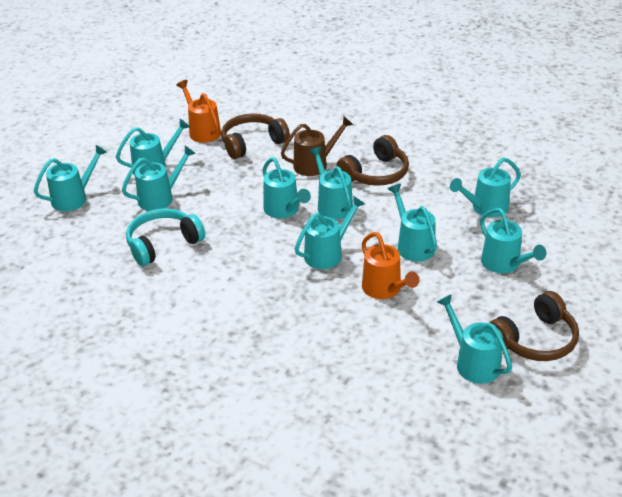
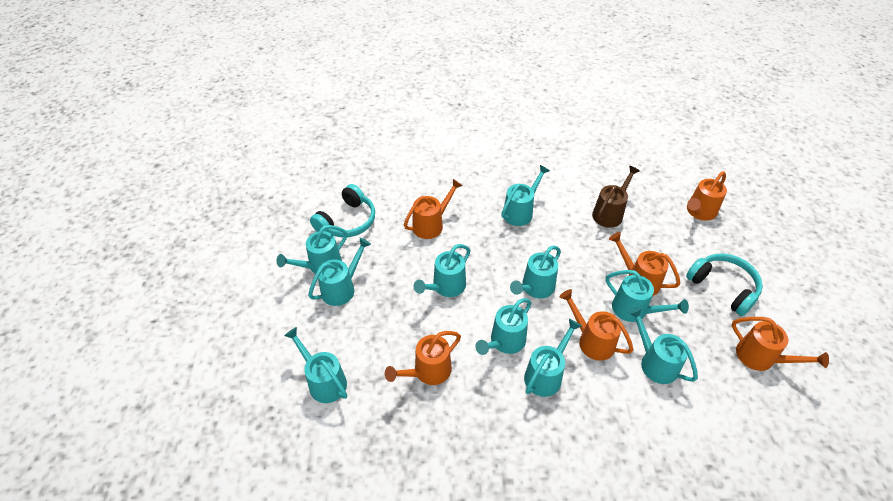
brown headphones: [221,113,290,159] [336,135,409,186] [489,291,579,361] = 3 -> none = 0
orange watering can: [176,80,221,143] [362,232,419,299] = 2 -> [385,331,461,385] [404,179,463,239] [560,289,633,361] [609,232,681,296] [687,171,727,221] [731,317,829,371] = 6
turquoise headphones: [126,209,205,266] = 1 -> [310,184,375,237] [686,253,763,316] = 2

